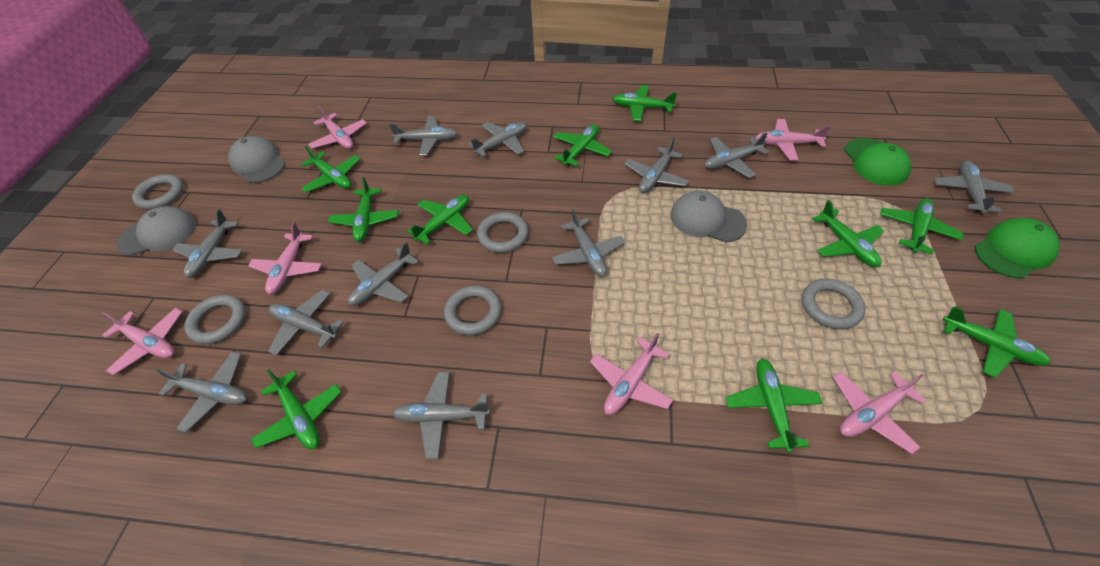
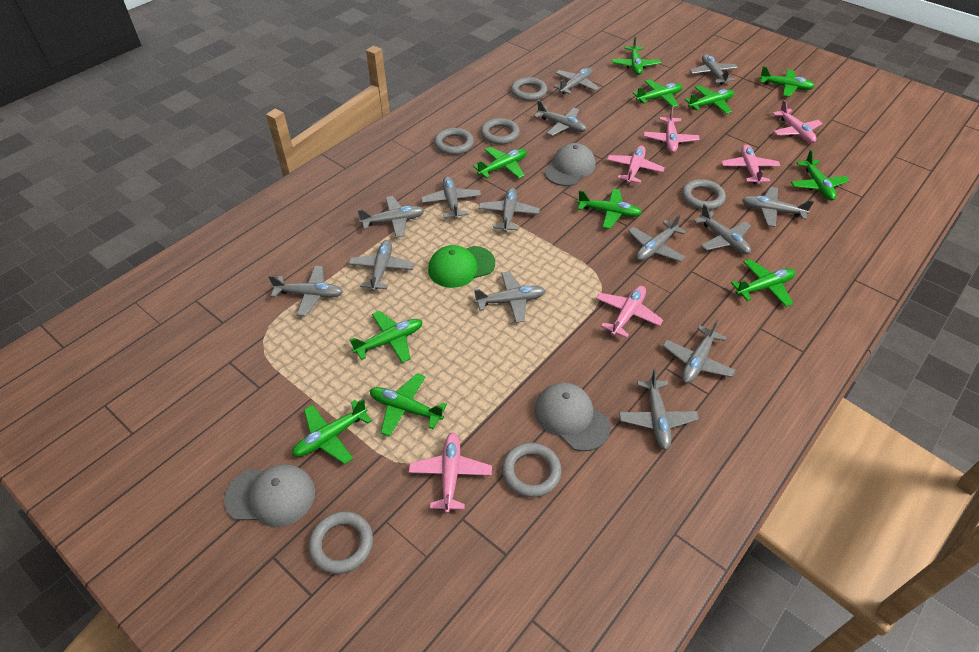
green cap: [844,138,911,186] [975,218,1060,278] = 2 -> [428,245,495,288] = 1
green plane: [251,369,341,449] [301,146,360,192] [328,177,399,242] [407,195,473,244] [553,124,612,166] [612,85,677,121] [726,358,823,453] [812,200,884,267] [880,198,964,255] [943,306,1051,378] = 10 -> [292,398,372,464] [350,311,423,363] [370,373,447,437] [473,147,527,178] [577,189,642,229] [612,36,661,75] [633,79,683,107] [685,86,734,114] [731,259,795,307] [759,66,815,97] [791,150,850,201] = 11
grey plane: [156,352,247,433] [172,209,242,278] [268,290,343,356] [348,242,419,306] [389,116,458,156] [392,372,490,459] [469,122,527,157] [552,209,625,277] [624,138,689,193] [705,132,769,178] [934,160,1014,214] = 11 -> [269,266,343,316] [348,240,414,291] [358,196,425,238] [421,176,481,219] [474,271,546,323] [479,187,540,232] [534,100,587,136] [553,68,599,94] [619,369,699,450] [628,214,686,262] [663,319,736,383] [690,54,738,85] [694,204,751,254] [742,187,814,227] = 14
grey ring: [132,174,183,209] [184,295,246,344] [444,286,501,335] [477,212,528,253] [802,279,865,329] = 5 -> [309,511,373,574] [434,128,474,155] [481,118,520,144] [502,443,562,497] [511,77,547,101] [682,179,726,210] = 6

